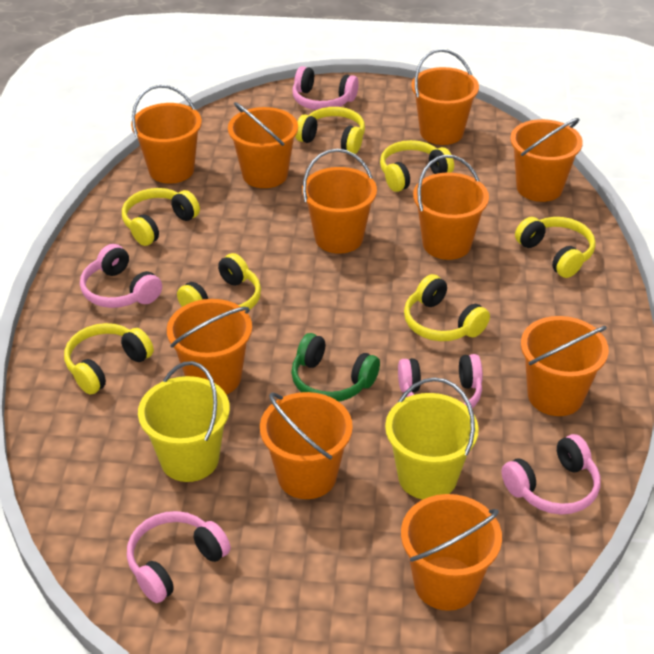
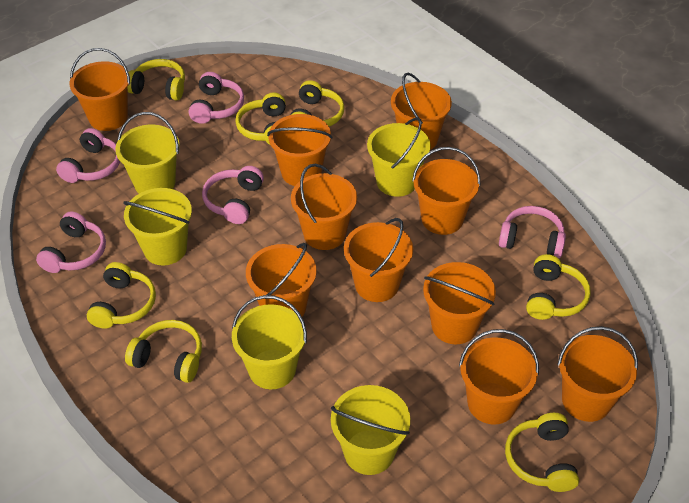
green headphones: [291,333,380,402] = 1 -> none = 0
yellow bucket: [138,361,230,482] [385,377,479,500] = 2 -> [115,112,180,194] [123,188,192,266] [232,295,307,389] [331,385,410,475] [367,117,431,197] = 5

